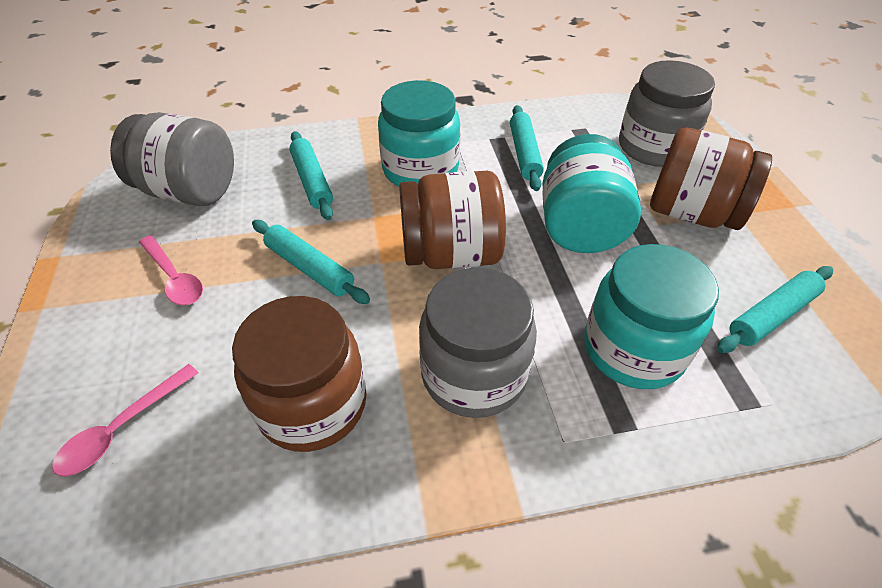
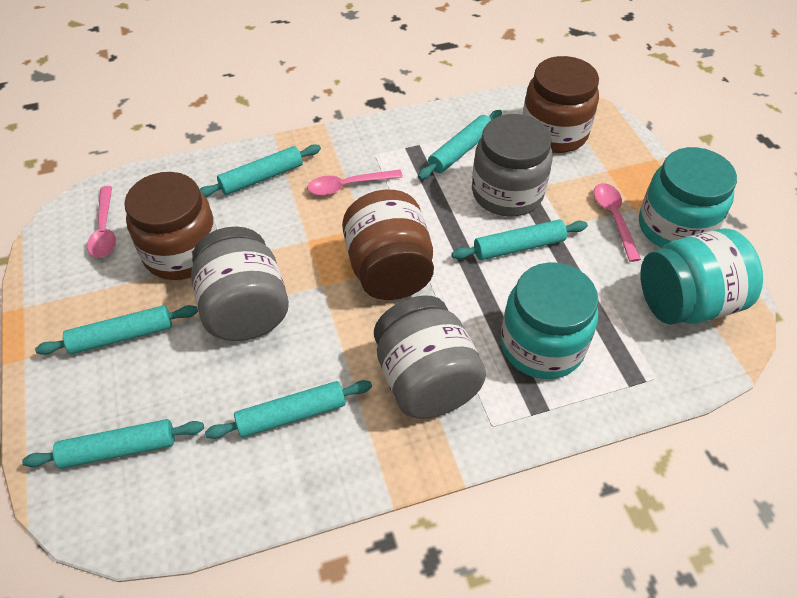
pink spoon: [52,364,199,476] [139,235,203,305] = 2 -> [87,186,116,258] [308,170,403,196] [594,183,641,262] = 3
turquoise rolling pin: [252,220,370,304] [289,131,333,220] [510,105,544,191] [717,266,833,353] = 4 -> [22,419,204,469] [35,305,198,355] [199,144,321,197] [205,380,372,439] [418,110,502,180] [451,220,588,260] = 6

